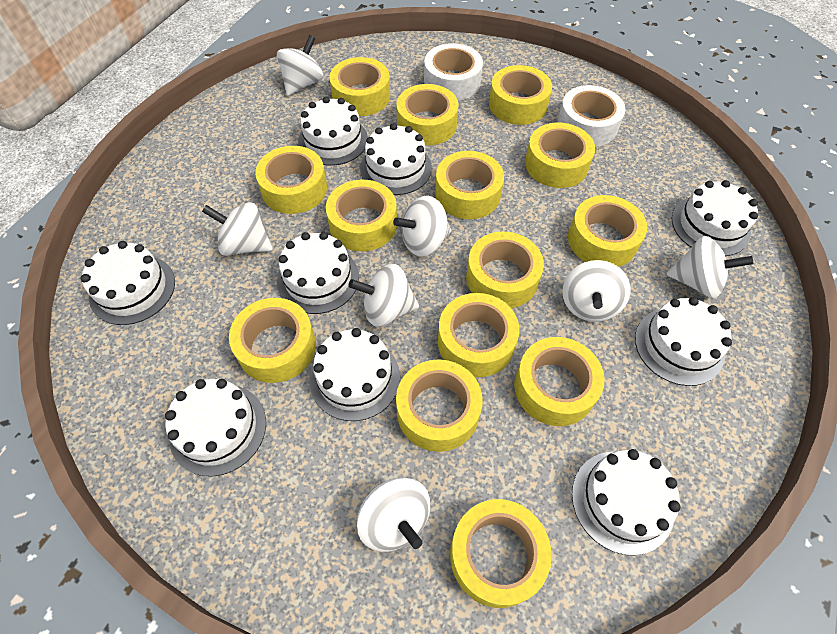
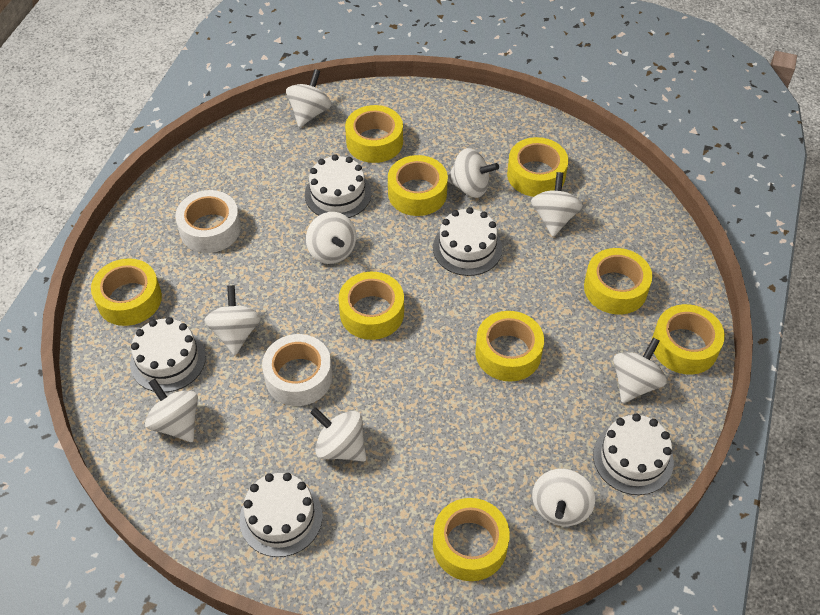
white cake: [81,241,175,325] [165,379,266,477] [277,232,359,314] [298,97,368,166] [310,328,400,421] [360,123,432,195] [572,449,680,555] [635,297,732,386] [672,180,758,256] = 9 -> [130,317,206,392] [240,473,323,557] [305,154,371,218] [433,207,502,276] [593,414,674,495] = 5
white spinning top: [202,202,273,256] [277,35,323,96] [349,264,419,327] [357,477,430,552] [393,196,451,257] [563,260,631,322] [666,236,753,298] = 7 -> [145,379,198,442] [204,285,261,355] [286,69,331,127] [306,212,356,264] [310,407,366,461] [448,148,499,198] [531,172,583,237] [532,468,595,526] [613,338,667,403] = 9
yellow tape: [229,298,316,383] [255,146,327,214] [326,180,397,251] [329,57,390,116] [396,84,459,146] [396,359,483,452] [435,151,504,219] [438,293,519,377] [450,499,552,608] [466,232,544,308] [489,65,552,125] [514,337,605,426] [525,122,595,188] [568,195,647,267] = 14 -> [91,258,162,326] [338,272,404,340] [345,105,403,163] [388,155,448,216] [433,498,510,581] [475,311,544,382] [507,137,568,197] [584,248,652,315] [652,304,725,375] = 9

